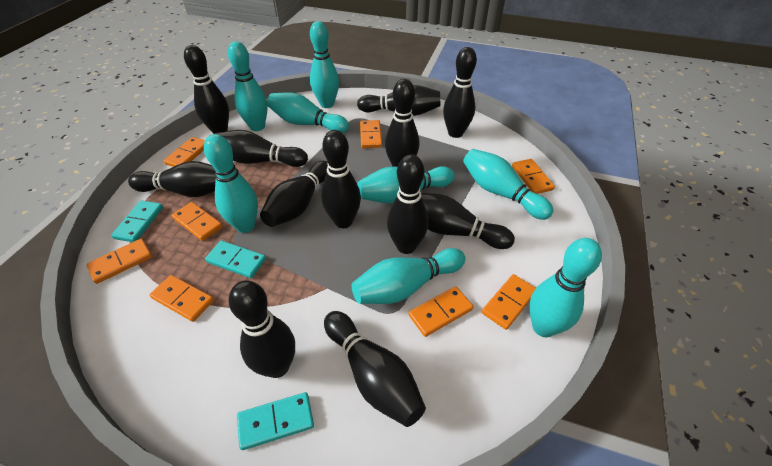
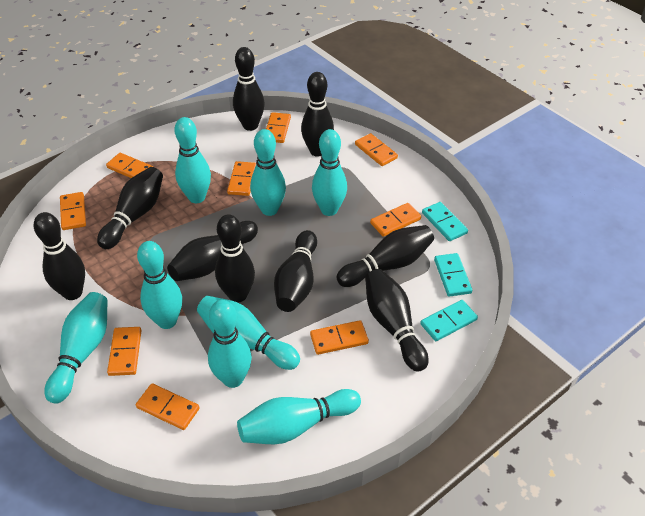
black bowling pin: [128,161,216,197] [184,45,229,134] [214,130,308,167] [229,280,295,378] [260,161,328,227] [321,130,361,228] [324,311,426,427] [357,85,440,116] [385,79,419,167] [387,154,429,254] [421,193,515,249] [443,47,477,138] = 12 -> [34,212,85,300] [97,167,163,249] [167,221,258,281] [215,214,255,303] [233,47,265,131] [274,230,317,312] [301,72,334,157] [337,225,434,287] [365,269,429,372] = 9
orange domino: [87,239,152,284] [150,275,214,322] [163,137,205,167] [172,202,223,241] [360,120,382,148] [409,286,473,337] [482,274,536,330] [512,159,555,194] = 8 -> [60,192,86,230] [106,153,153,178] [107,327,142,376] [136,383,200,430] [227,161,256,196] [266,112,291,143] [310,320,369,355] [355,133,398,166] [370,203,421,237] = 9

